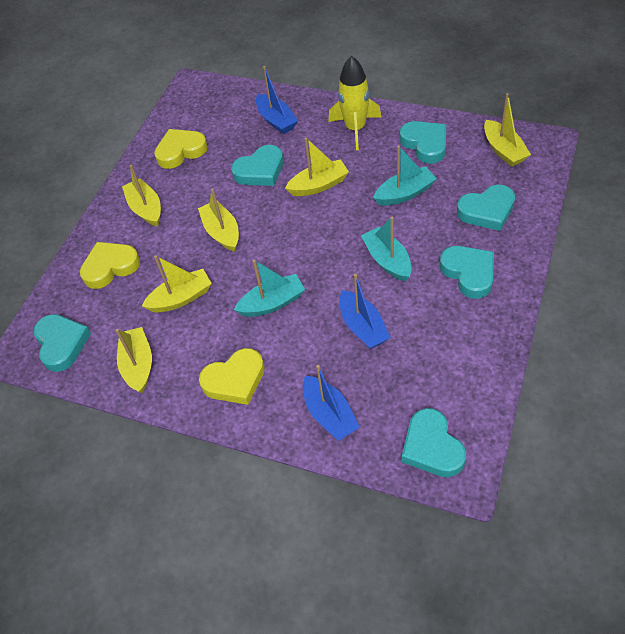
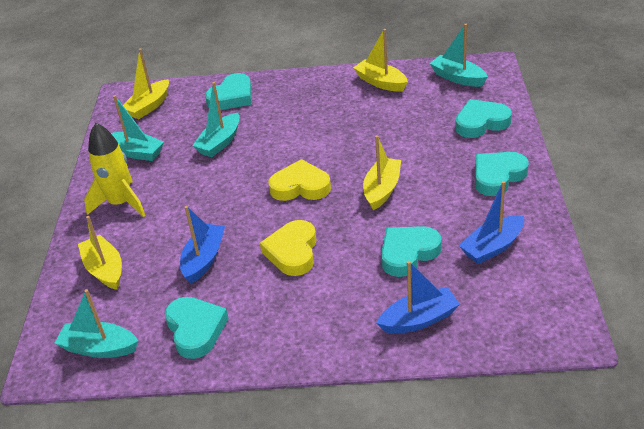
turquoise boat: [234,259,305,317] [361,216,412,281] [373,145,437,206] = 3 -> [54,289,138,358] [111,95,164,161] [192,82,240,157] [429,24,488,87] = 4
turquoise heart: [34,314,91,372] [231,145,284,186] [400,121,446,164] [402,408,466,477] [440,246,494,299] [457,184,515,231] = 6 -> [165,297,229,359] [205,73,252,110] [381,226,442,277] [455,99,512,138] [475,152,529,196] = 5
yellow boat: [115,327,152,393] [122,165,161,227] [142,255,212,312] [198,188,239,252] [285,138,349,196] [484,93,531,167] = 6 -> [78,216,122,290] [123,48,169,119] [353,29,408,92] [363,135,401,210] = 4
yellow heart: [80,242,140,289] [154,129,208,169] [199,348,265,405] = 3 -> [260,220,317,276] [268,159,331,201] = 2

